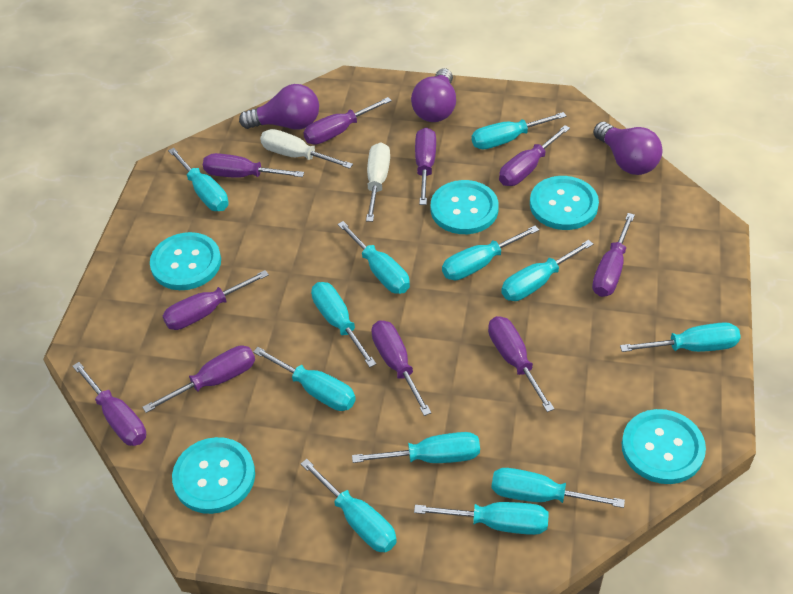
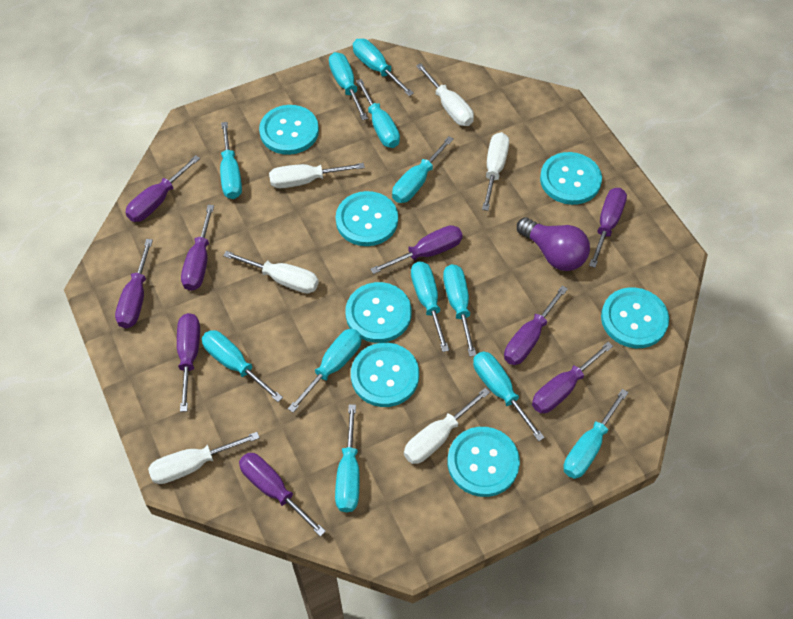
purple light bulb: [239,84,319,130] [411,68,456,122] [593,122,663,175] = 3 -> [517,217,590,271] = 1
purple screwdriver: [72,362,146,446] [142,345,255,413] [163,270,269,330] [203,153,304,178] [303,97,392,145] [371,320,431,416] [415,128,436,205] [488,316,554,412] [499,125,570,186] [592,213,635,297] = 10 -> [115,239,153,328] [125,155,200,222] [177,313,200,412] [181,205,214,291] [239,453,326,537] [370,225,463,274] [504,285,568,365] [532,342,613,413] [589,188,627,268] = 9
turquoise button: [150,232,221,290] [172,437,255,514] [431,180,499,234] [530,176,599,230] [622,409,706,484] = 5 -> [259,105,319,155] [336,191,398,246] [345,282,411,343] [351,343,419,407] [448,427,520,497] [540,152,602,205] [601,287,669,348] = 7
white screwdriver: [260,129,353,169] [366,142,390,222] = 2 -> [148,432,260,484] [223,251,319,293] [269,163,365,188] [404,387,490,464] [416,63,474,126] [482,132,509,211] = 6

